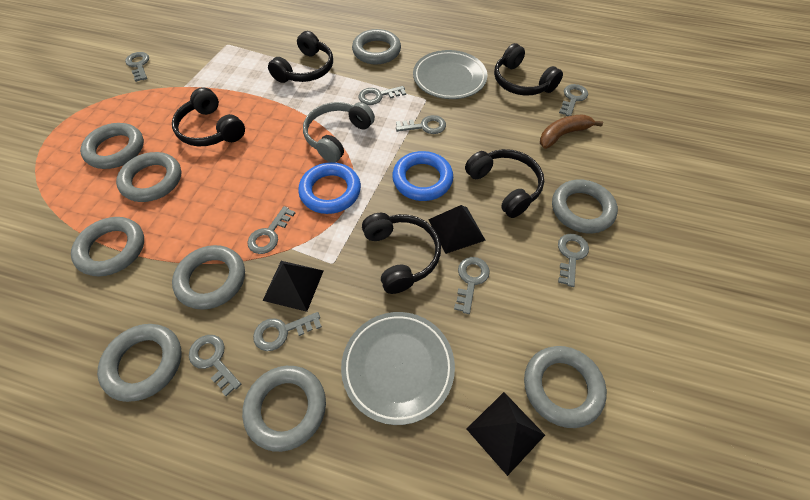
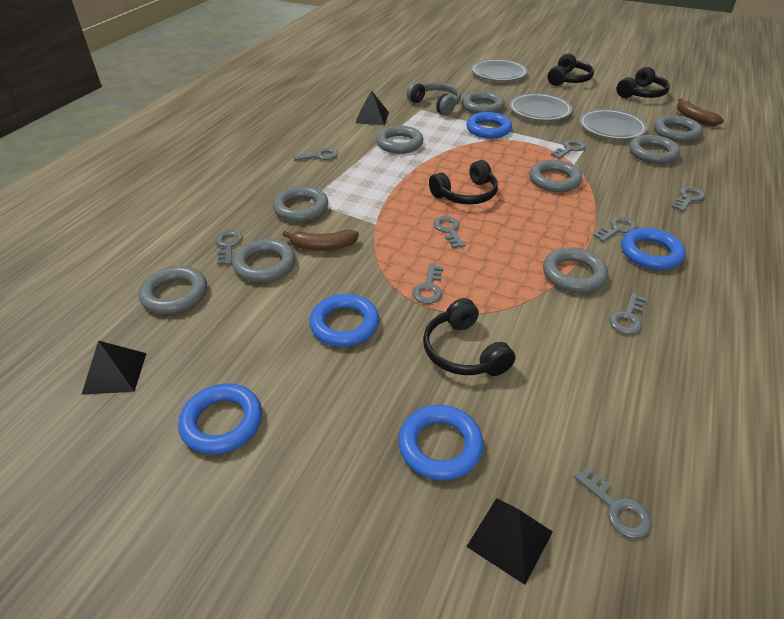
black headphones: [172,87,245,146] [268,31,333,83] [362,213,441,294] [465,149,544,218] [494,43,563,96] = 5 -> [423,298,515,376] [429,160,498,205] [547,53,594,86] [617,67,670,98] = 4
blue ring: [298,162,361,214] [392,151,453,201] = 2 -> [178,384,262,454] [309,294,379,347] [398,405,484,481] [466,112,512,139] [621,228,686,270] = 5
brown banana: [540,115,603,149] = 1 -> [282,230,359,251] [677,98,724,126] = 2
grey plate: [341,312,455,425] [413,50,487,99] = 2 -> [471,59,528,81] [509,93,573,121] [579,109,647,140] = 3

